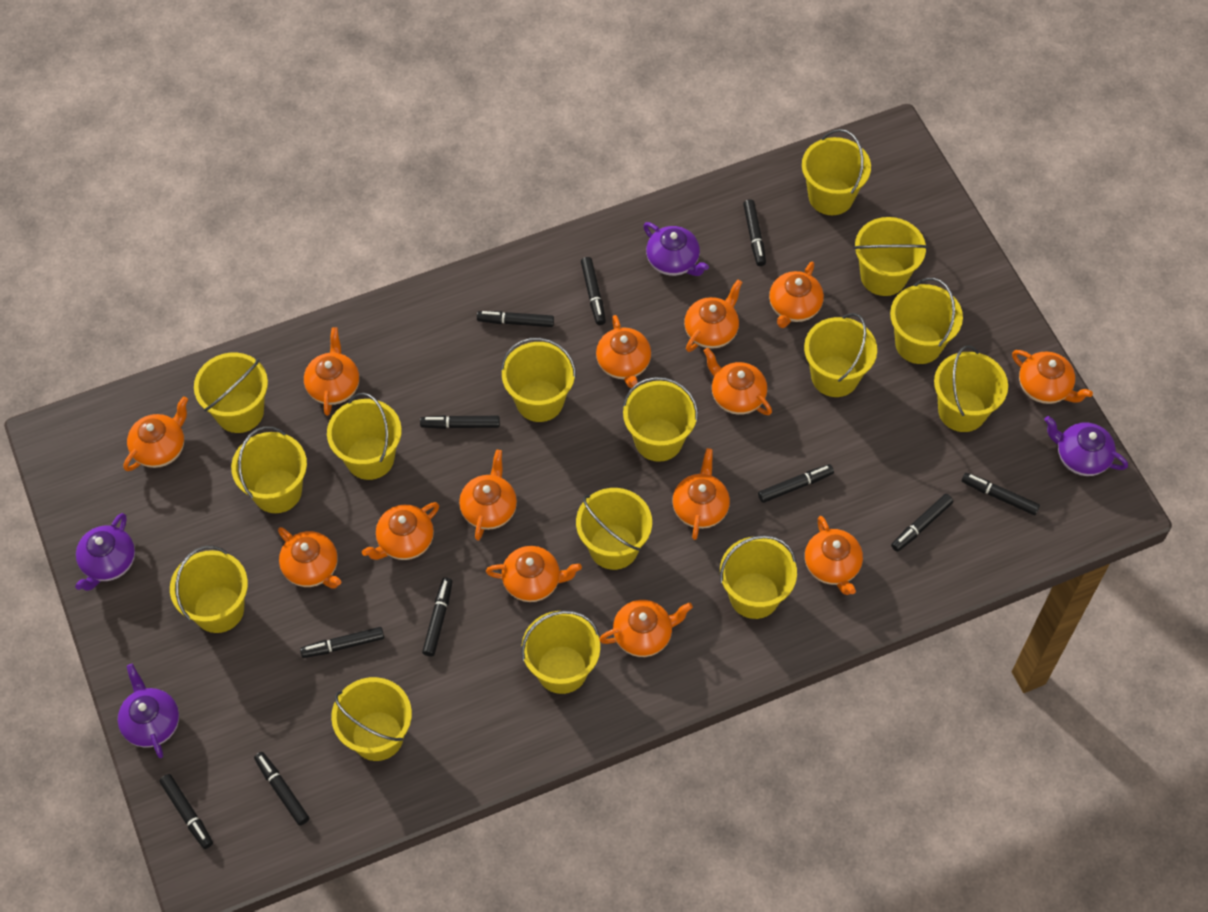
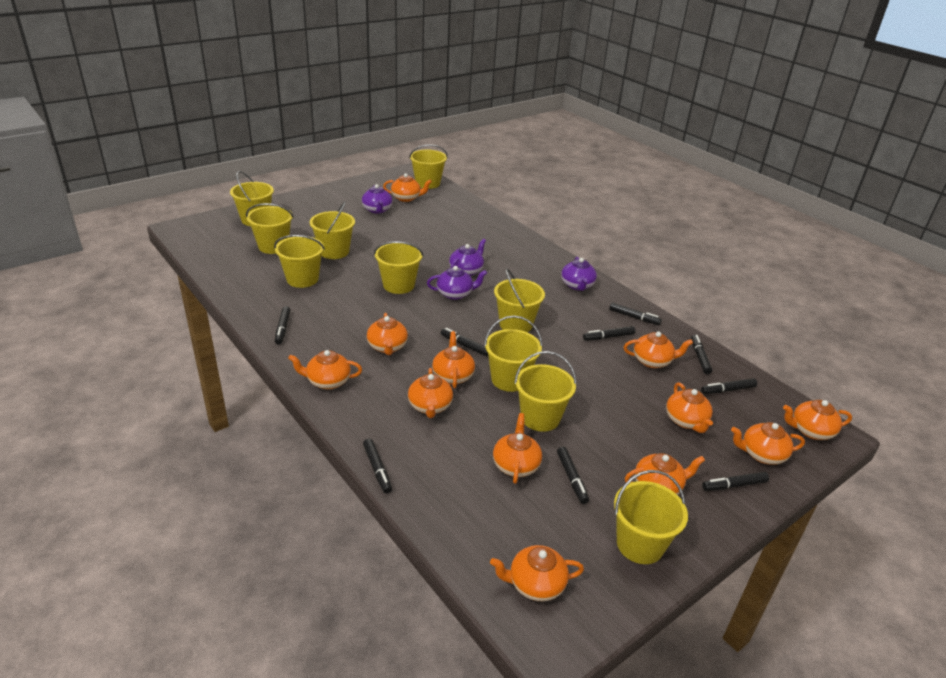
black marker: [159,774,213,849] [254,752,309,826] [300,627,384,658] [420,415,500,429] [422,577,453,657] [477,311,554,327] [581,257,606,325] [743,199,766,266] [758,464,834,503] [891,494,953,552] [962,473,1040,515] = 11 -> [275,306,291,344] [363,438,392,494] [441,328,488,356] [557,447,589,504] [583,326,635,341] [609,303,662,325] [691,335,713,374] [701,378,757,394] [702,472,769,491] = 9
orange teapot: [123,396,188,471] [278,527,341,589] [304,328,359,416] [362,502,439,560] [459,450,517,541] [486,546,582,602] [596,315,651,388] [599,600,693,657] [672,448,730,540] [684,280,742,352] [704,348,772,415] [769,262,824,328] [805,516,863,595] [1012,350,1093,404] = 14 -> [288,350,362,389] [367,313,408,355] [383,173,432,202] [408,368,453,418] [432,331,475,388] [490,545,584,601] [493,413,542,484] [624,332,693,368] [625,453,705,495] [666,382,713,433] [731,422,805,465] [783,400,852,440] = 12
yellow bucket: [170,546,248,633] [194,353,268,433] [231,426,307,513] [327,393,402,480] [331,677,412,761] [501,338,576,422] [521,611,600,694] [576,488,652,570] [623,377,698,462] [720,535,797,619] [802,129,871,215] [804,313,877,397] [854,217,927,296] [890,278,963,364] [934,345,1008,432] = 15 -> [230,171,274,226] [246,203,294,254] [274,235,325,288] [310,201,355,259] [374,241,424,294] [409,145,448,189] [484,316,542,392] [494,269,545,332] [514,351,577,432] [614,470,688,564] = 10

